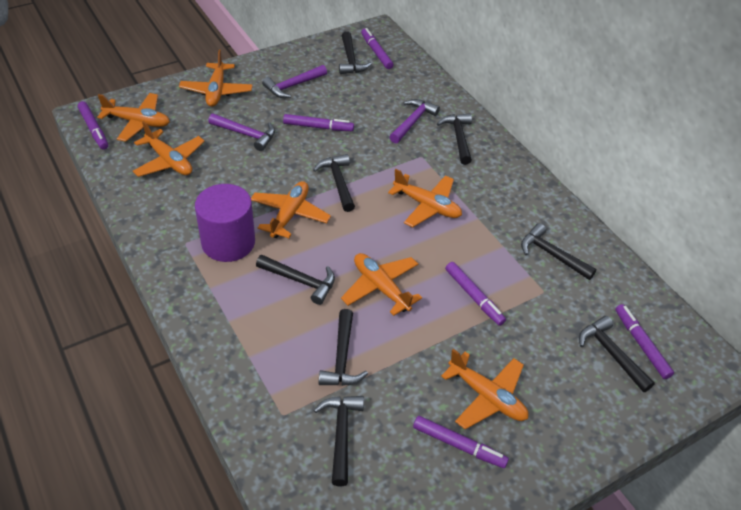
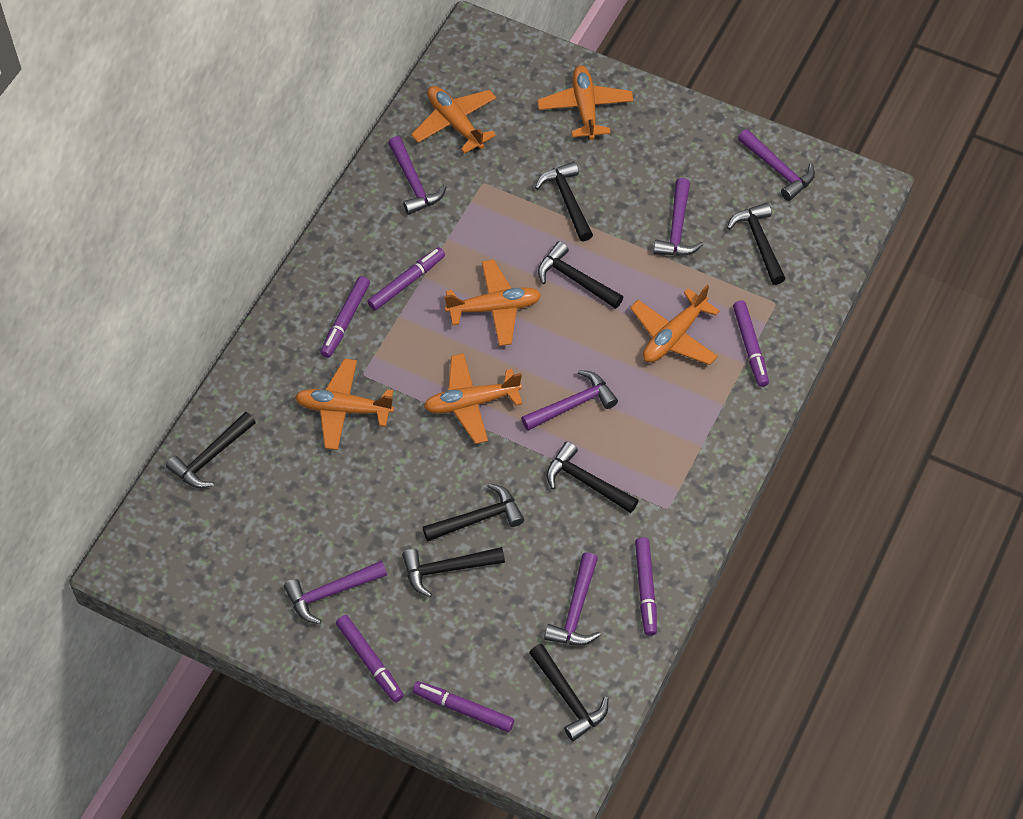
orange plane: [97,93,170,142] [133,121,205,177] [179,50,253,107] [251,181,331,238] [341,253,422,316] [388,169,462,227] [441,349,528,429] = 7 -> [295,358,394,450] [411,86,496,154] [424,353,522,444] [444,260,541,346] [537,65,634,140] [630,285,720,365] = 6
purple cylinder: [195,184,255,262] = 1 -> none = 0
purple hammer: [208,113,275,151] [262,65,327,98] [390,99,440,144] = 3 -> [284,561,387,624] [388,136,447,215] [521,370,618,431] [544,552,601,646] [653,178,703,256] [738,129,815,201] = 6

